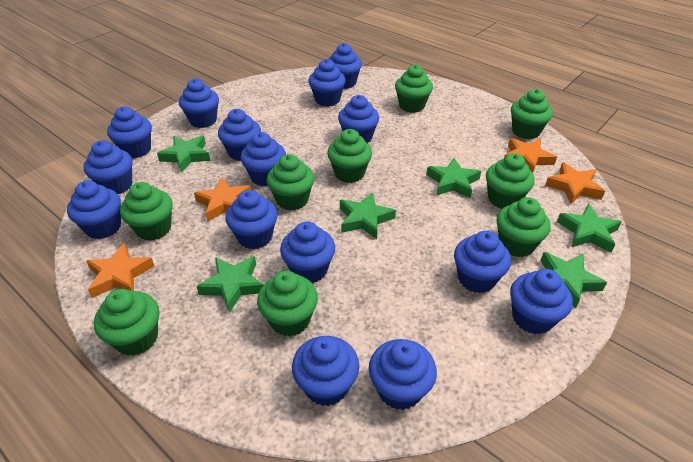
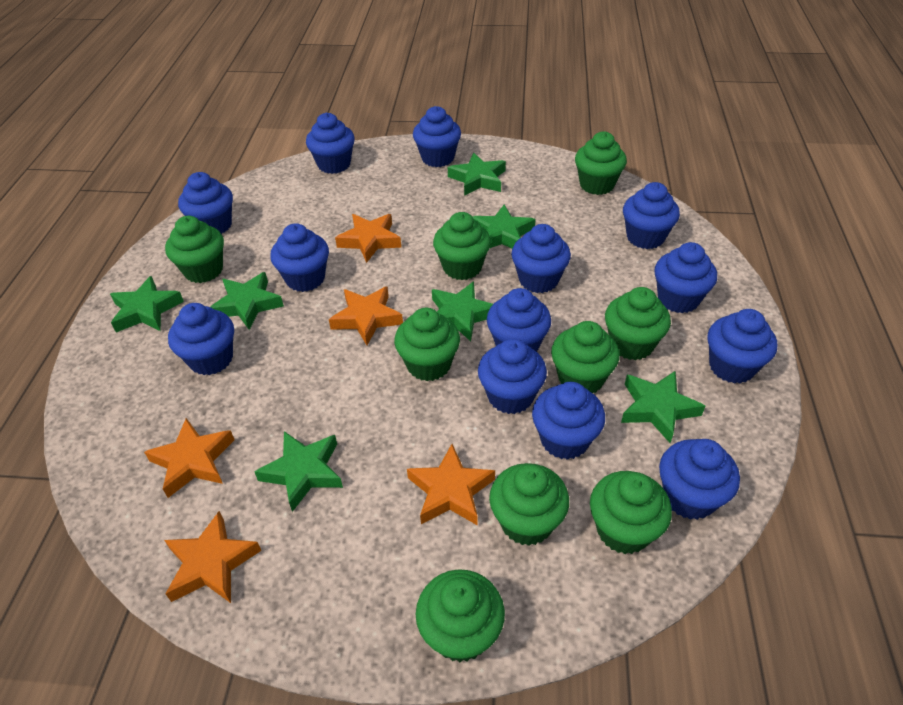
blue cupcake: [67,181,121,239] [84,140,132,194] [107,107,152,158] [179,79,219,128] [218,109,261,161] [225,190,278,249] [240,132,286,186] [280,222,335,283] [292,336,359,406] [308,59,346,107] [328,43,362,89] [338,95,379,143] [369,339,437,410] [454,231,511,293] [510,269,573,334] = 15 -> [168,303,234,375] [178,172,233,234] [270,223,329,292] [306,113,355,174] [413,106,461,167] [478,339,547,414] [487,288,551,352] [511,224,571,293] [532,382,605,460] [623,182,680,249] [654,242,717,313] [659,439,740,520] [707,309,777,384] = 13
green star: [157,136,210,172] [196,256,264,313] [340,193,396,239] [426,158,481,198] [540,252,607,308] [557,204,622,253] = 6 -> [110,276,184,333] [211,272,284,330] [254,431,343,512] [432,282,493,342] [448,153,506,196] [472,205,536,249] [621,371,705,443] = 7
orange star: [86,243,155,298] [194,177,251,222] [504,138,557,173] [545,162,605,204] = 4 -> [144,418,235,498] [164,511,261,603] [329,286,403,345] [335,214,401,263] [407,444,495,526] = 5

